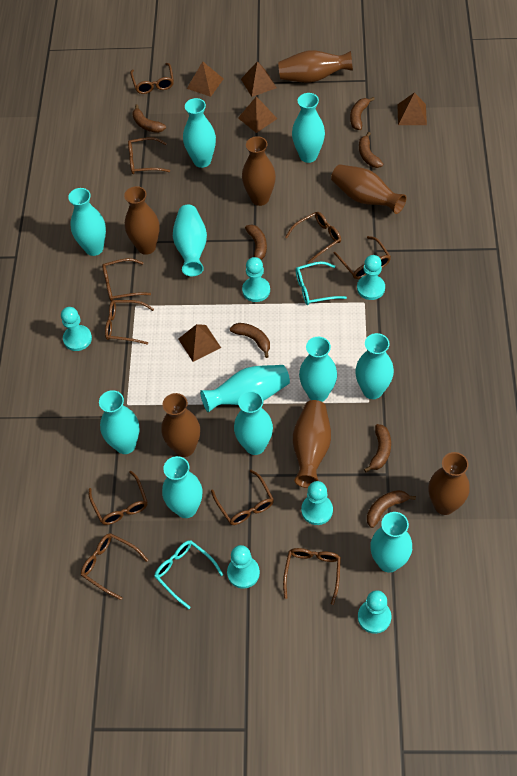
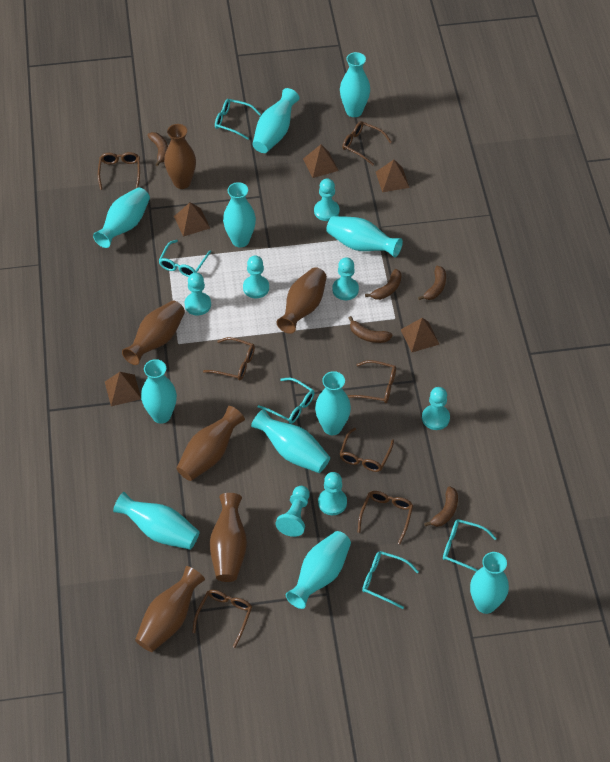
brown banana: [132,104,166,133] [230,323,270,358] [245,224,267,260] [350,97,375,130] [359,132,383,168] [364,424,391,472] [367,490,416,528] = 7 -> [147,132,168,166] [349,316,393,343] [365,269,402,300] [418,266,446,300] [424,486,458,527] = 5
brown glasses: [81,533,148,600] [89,471,147,525] [102,258,151,301] [105,300,154,345] [128,137,170,174] [130,63,174,94] [211,470,274,525] [283,548,341,605] [285,212,341,263] [333,236,391,279] = 10 -> [98,152,140,190] [192,590,252,648] [203,337,255,380] [340,428,394,472] [342,121,392,165] [347,360,396,403] [358,491,413,544] = 7
brown vase: [124,186,160,255] [161,393,200,457] [242,136,276,206] [278,50,353,83] [293,400,331,488] [331,164,406,214] [428,452,470,515] = 7 -> [122,301,185,365] [135,566,205,652] [164,124,196,189] [176,406,245,481] [210,493,247,582] [277,267,327,334] = 6
turquoise glasses: [154,540,223,609] [296,262,347,305] = 2 -> [159,240,211,277] [215,99,261,140] [258,378,315,424] [362,551,419,609] [443,519,497,572] = 5
turquoise pawn: [61,307,92,351] [227,545,260,589] [242,257,270,302] [301,481,333,525] [357,255,385,300] [358,590,391,634] = 6 -> [184,273,211,316] [243,255,269,298] [275,486,310,537] [314,178,339,221] [318,472,347,515] [332,257,359,300] [422,387,450,430] = 7

